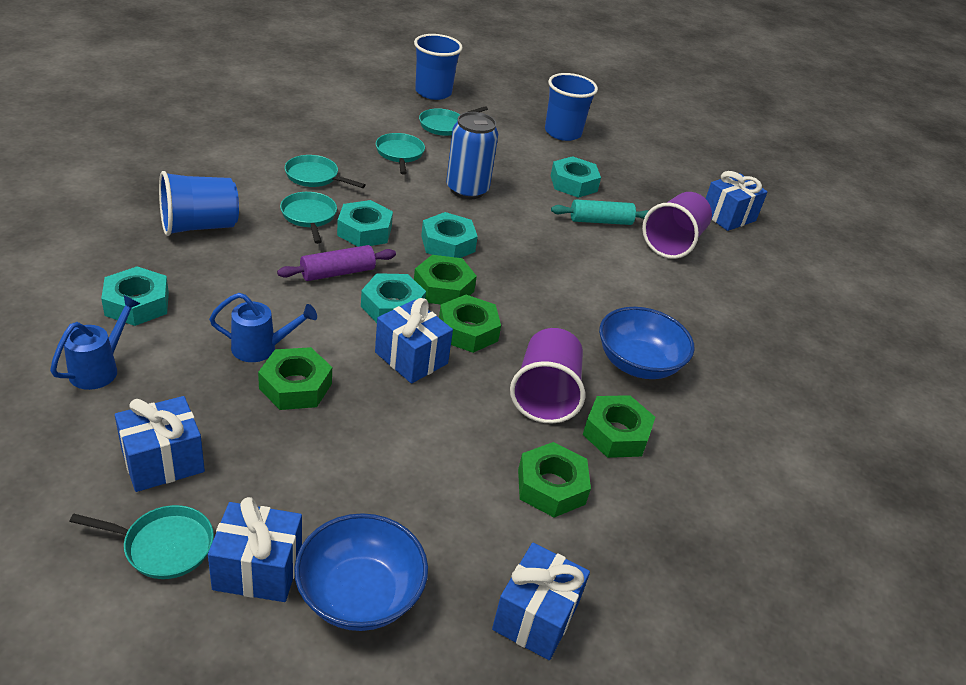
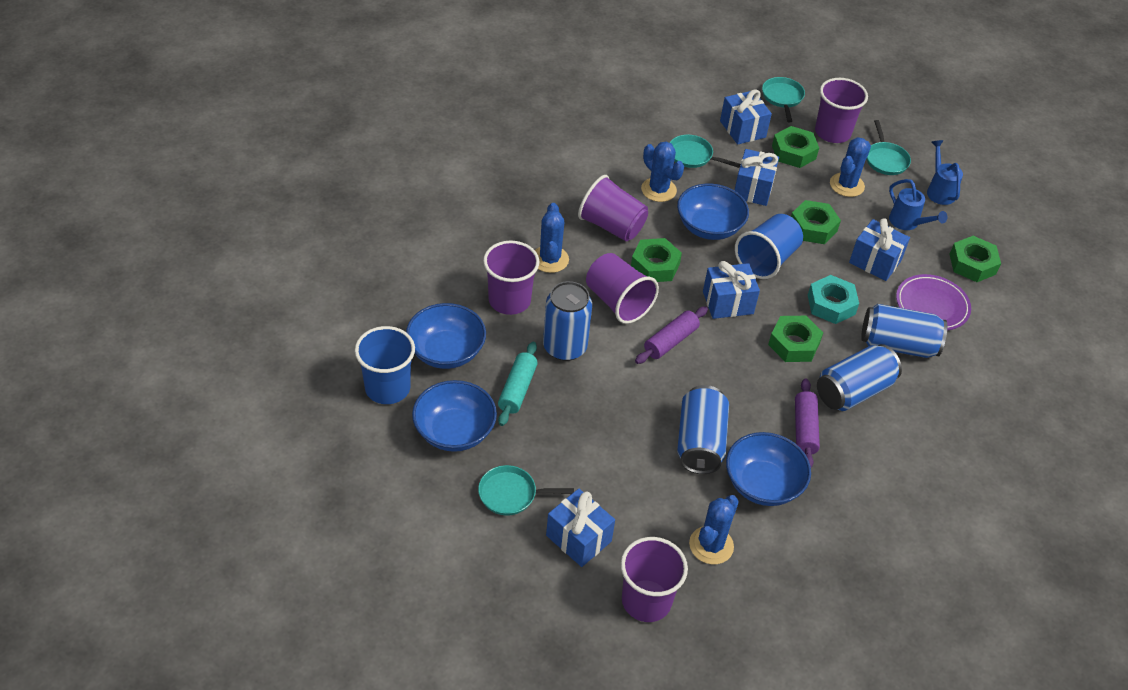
blue bowl: [294,513,428,631] [599,307,695,379] = 2 -> [406,303,486,369] [412,380,497,452] [677,184,749,240] [726,432,811,506] = 4
blue cactus: none = 0 -> [535,203,569,273] [641,142,684,202] [689,495,739,564] [830,137,871,197] = 4
blue can: [446,112,498,199] = 1 -> [543,281,592,361] [677,385,729,474] [817,344,902,411] [861,304,947,358] = 4
blue cup: [159,171,239,236] [414,34,463,100] [545,73,598,141] = 3 -> [355,326,415,404] [735,214,803,279] = 2
purple cup: [510,328,585,424] [642,192,712,259] = 2 -> [483,241,539,315] [578,175,648,241] [586,253,659,324] [621,537,688,622] [815,78,868,143] = 5
purple plate: none = 0 -> [896,274,971,330] = 1
purple rolling pin: [277,245,396,281] = 1 -> [635,306,708,364] [795,379,820,467] = 2
turquoise nut: [101,266,169,326] [337,200,393,247] [361,273,426,323] [421,212,478,258] [551,156,601,198] = 5 -> [808,275,859,324] = 1
turquoise pan: [69,505,214,579] [280,192,337,244] [285,155,365,188] [376,133,425,175] [419,106,488,136] = 5 -> [478,465,574,515] [670,135,740,168] [762,77,805,122] [867,120,911,175] = 4

